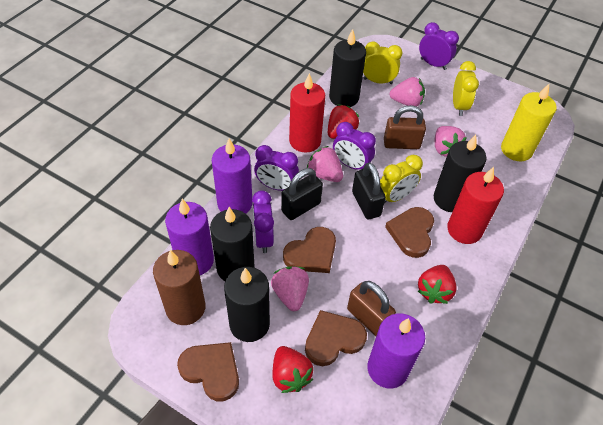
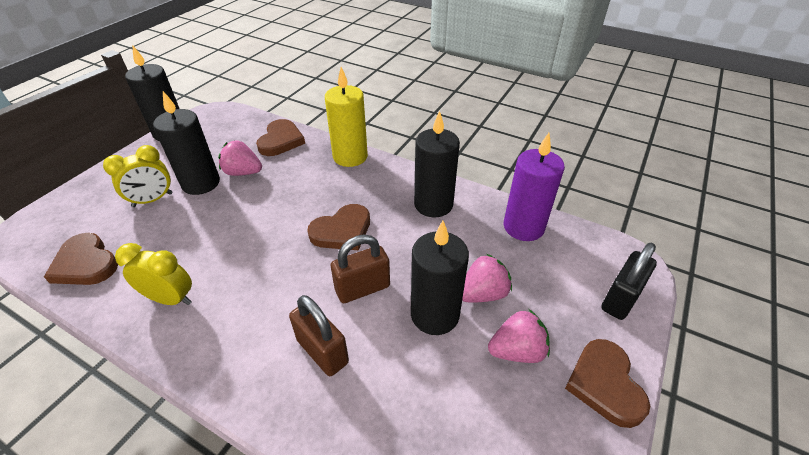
black padlock: [281,168,323,220] [352,162,386,219] = 2 -> [601,243,657,320] = 1
brown candle: [153,250,206,325] = 1 -> none = 0
pink strawberry: [271,266,309,311] [307,146,343,182] [389,77,425,107] [435,126,467,157] = 4 -> [218,140,262,176] [462,254,512,303] [488,309,550,363] = 3
purple candle: [165,199,214,275] [212,138,252,214] [367,313,425,389] = 3 -> [504,133,565,241] = 1
purple clock: [252,190,274,253] [254,145,299,191] [333,122,376,170] [419,22,459,70] = 4 -> none = 0
red candle: [289,73,325,153] [447,167,504,244] = 2 -> none = 0
red strawberry: [272,346,313,393] [328,104,359,139] [418,265,457,304] = 3 -> none = 0
yellow clock: [363,41,402,84] [380,155,423,202] [453,61,479,116] = 3 -> [103,145,172,207] [115,243,192,305] = 2

